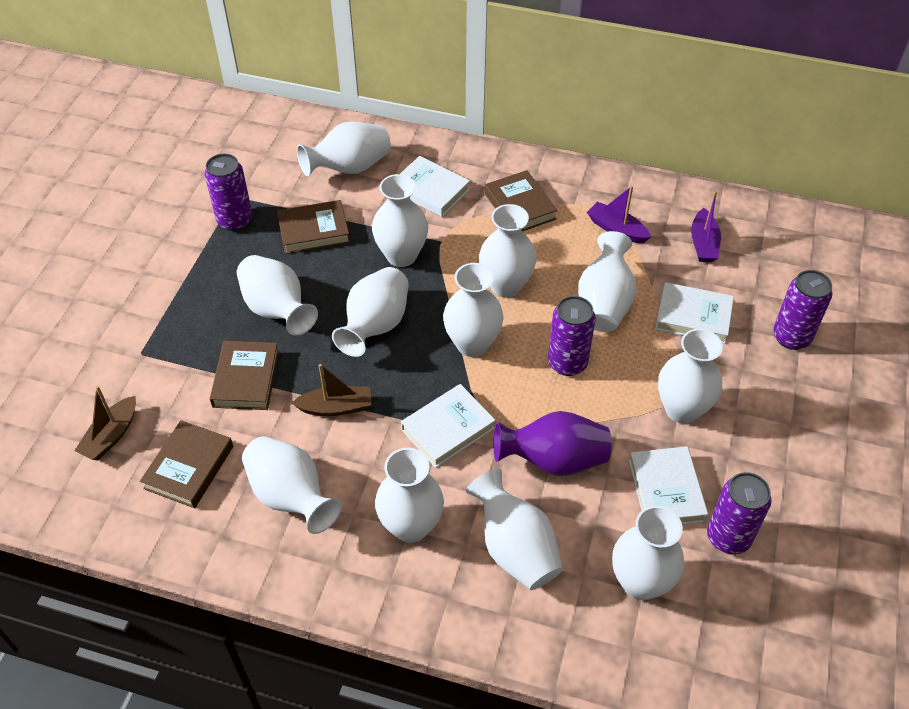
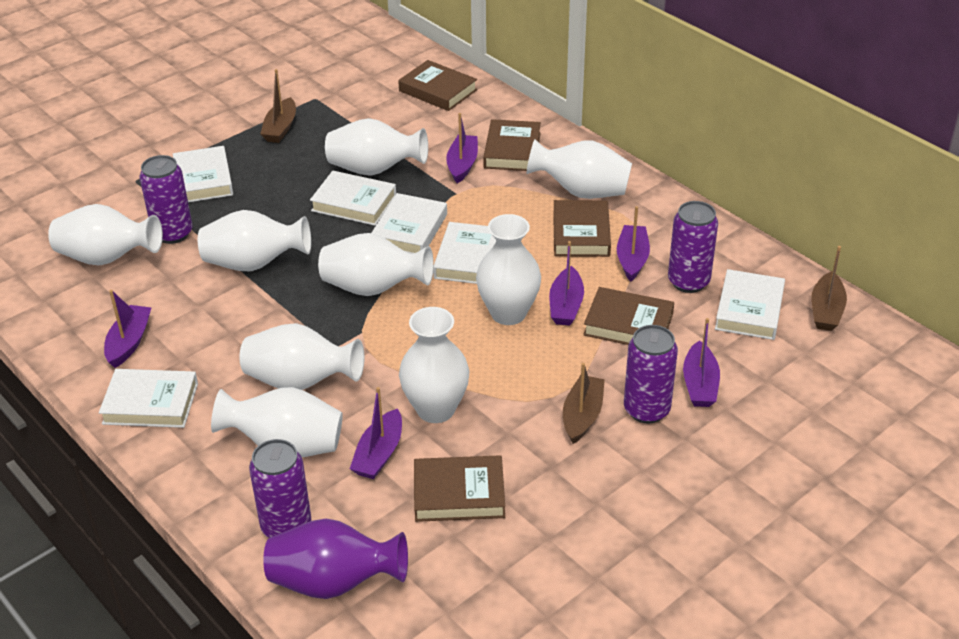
brown boat: [74,386,136,460] [292,364,371,416] = 2 -> [260,69,296,143] [563,363,605,444] [811,246,847,331] = 3
brown book: [140,420,233,508] [210,341,279,410] [277,200,350,254] [485,170,557,231] = 4 -> [398,60,477,111] [414,455,505,522] [483,119,541,171] [553,200,611,257] [583,287,674,345] = 5
purple boat: [587,186,651,243] [691,191,721,262] = 2 -> [104,290,151,368] [350,387,402,479] [446,113,478,184] [549,241,584,326] [617,206,650,281] [683,318,720,407] = 6
white book: [400,156,470,217] [401,384,496,468] [629,446,708,525] [655,282,734,344] = 4 -> [99,369,198,428] [173,146,233,202] [310,171,396,226] [372,193,447,254] [433,222,496,284] [715,269,785,340] = 6
white vase: [237,255,318,336] [242,436,342,534] [297,121,391,176] [332,267,409,357] [372,174,428,267] [375,448,444,543] [443,263,504,357] [466,468,563,590] [479,204,537,297] [578,231,637,332] [612,506,684,600] [658,329,723,424] = 12 -> [48,204,163,265] [198,210,311,271] [211,387,343,457] [240,323,364,390] [318,233,434,296] [325,118,428,176] [399,307,469,423] [476,214,541,325] [527,139,632,199] = 9

